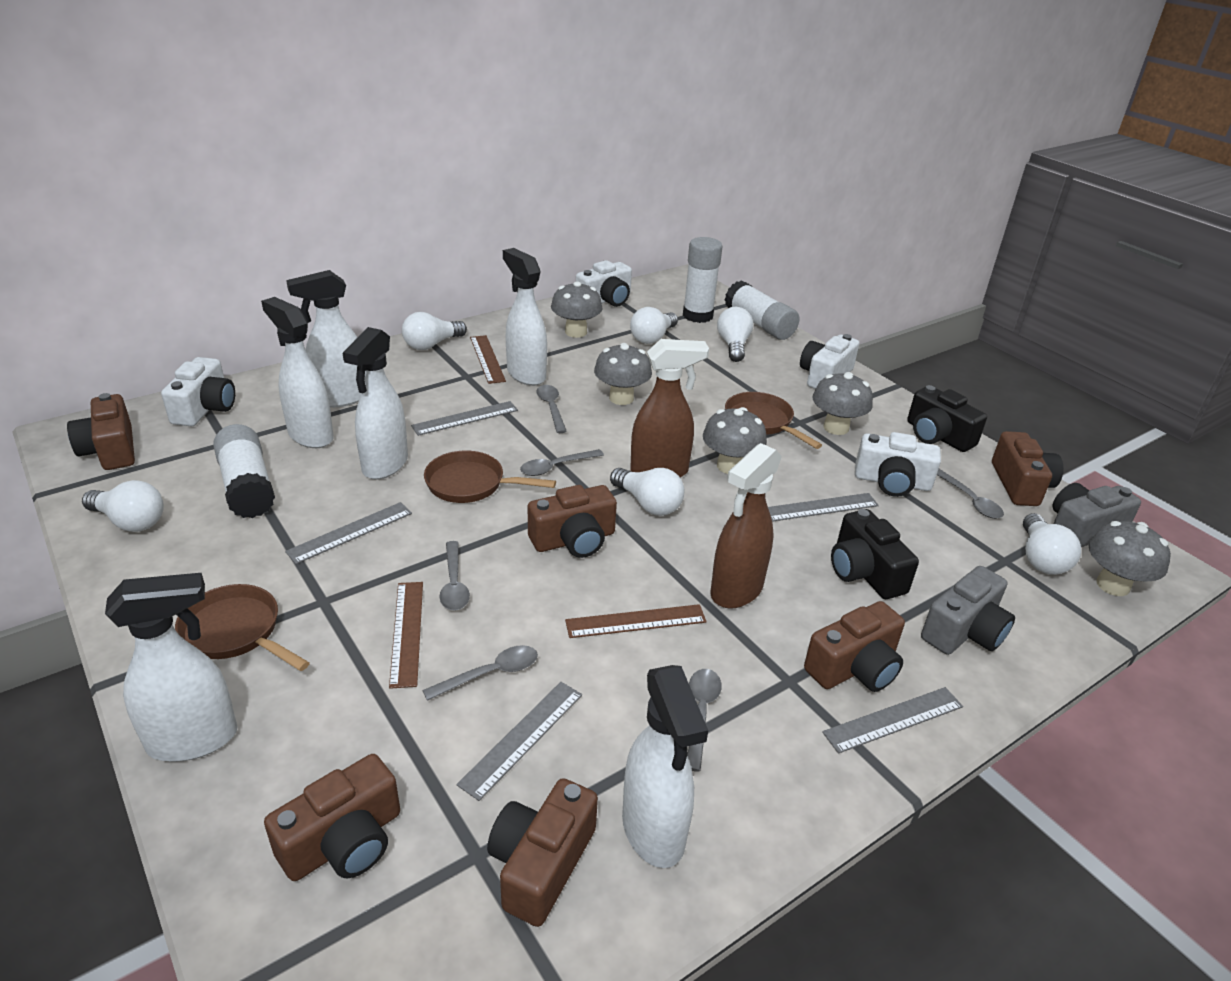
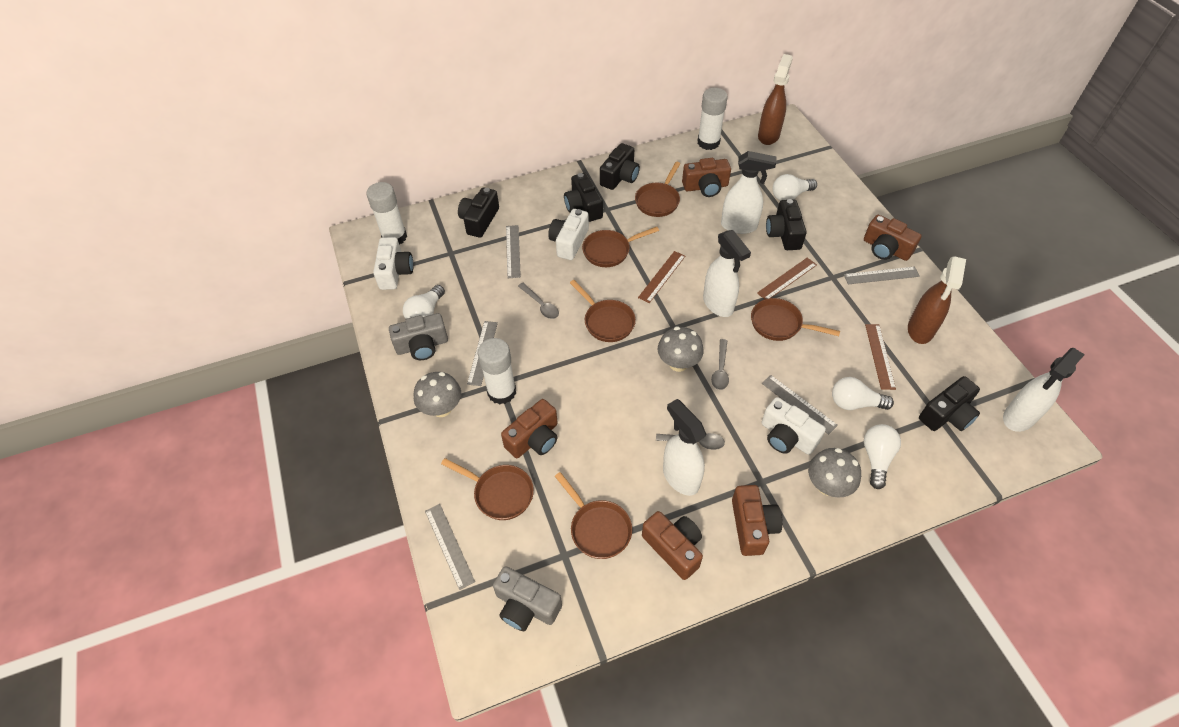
black camera: [831,509,919,599] [907,385,987,452] = 2 -> [458,188,499,238] [564,173,603,222] [600,143,640,190] [766,199,807,250] [919,376,980,431] = 5
brown camera: [67,393,135,470] [264,754,400,881] [487,778,598,927] [528,485,617,558] [804,601,905,692] [992,431,1063,506] = 6 -> [501,399,558,458] [642,511,703,580] [682,158,731,197] [732,485,782,556] [864,215,922,261] = 5
brown pan: [175,584,310,671] [424,451,556,503] [725,392,822,449] = 3 -> [441,458,534,520] [555,472,632,559] [570,280,636,342] [582,227,659,267] [635,162,680,217] [751,298,840,341] = 6
grey mushroom: [551,281,603,338] [594,343,652,405] [703,407,767,474] [813,372,873,435] [1089,521,1171,596] = 5 -> [414,372,461,417] [658,327,704,372] [808,448,861,497] = 3
grey spoon: [422,645,538,701] [440,541,470,610] [520,449,604,476] [536,385,567,433] [687,669,722,772] [937,469,1004,519] = 6 -> [518,283,559,319] [656,433,725,450] [711,339,729,390] = 3
white camera: [161,357,235,426] [576,260,632,307] [800,334,859,389] [855,432,941,497] = 4 -> [373,237,413,290] [548,209,589,260] [761,397,826,455] = 3
white light bulb: [82,480,164,532] [402,312,467,350] [610,468,684,516] [630,307,678,344] [717,307,753,362] [1023,513,1081,575] = 6 -> [403,285,445,319] [773,174,817,201] [832,377,894,410] [864,424,901,489] = 4
white spray bottle: [105,573,238,762] [261,297,334,448] [286,270,361,407] [342,327,408,480] [503,248,547,386] [622,665,708,868] = 6 -> [663,399,706,496] [703,230,751,317] [721,151,777,234] [1003,348,1085,432] = 4

